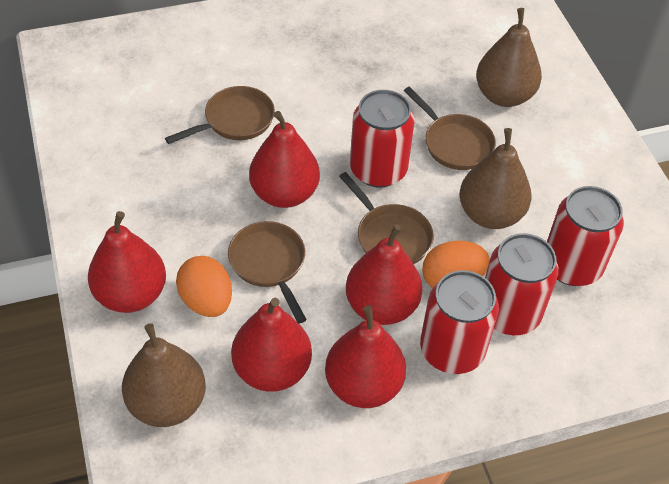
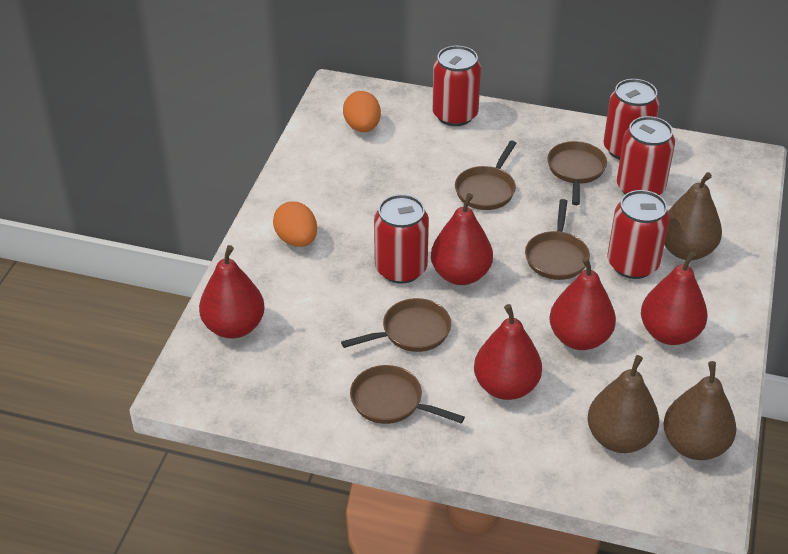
brown pan: [165,86,275,144] [228,221,307,323] [339,172,434,264] [404,87,496,170] = 4 -> [341,298,451,352] [350,365,465,424] [455,141,516,210] [525,199,590,280] [547,141,607,205] = 5
red can: [350,90,415,188] [420,270,499,374] [485,233,559,335] [547,186,624,286] = 4 -> [374,194,429,284] [432,46,481,126] [604,79,659,160] [608,190,670,279] [617,116,675,195] = 5

